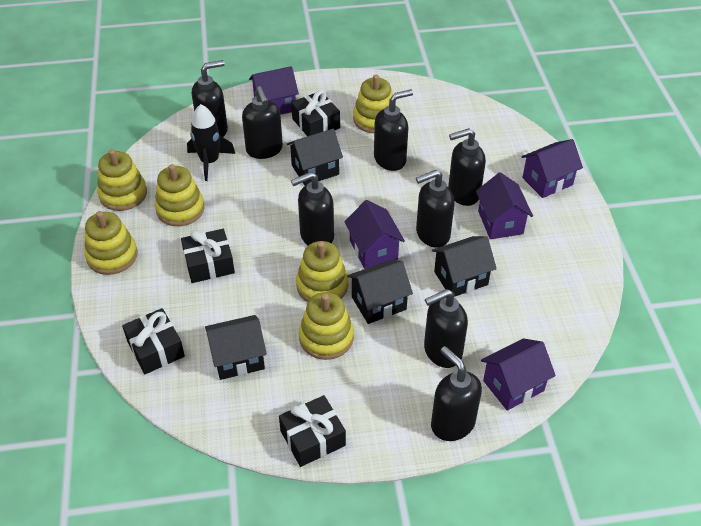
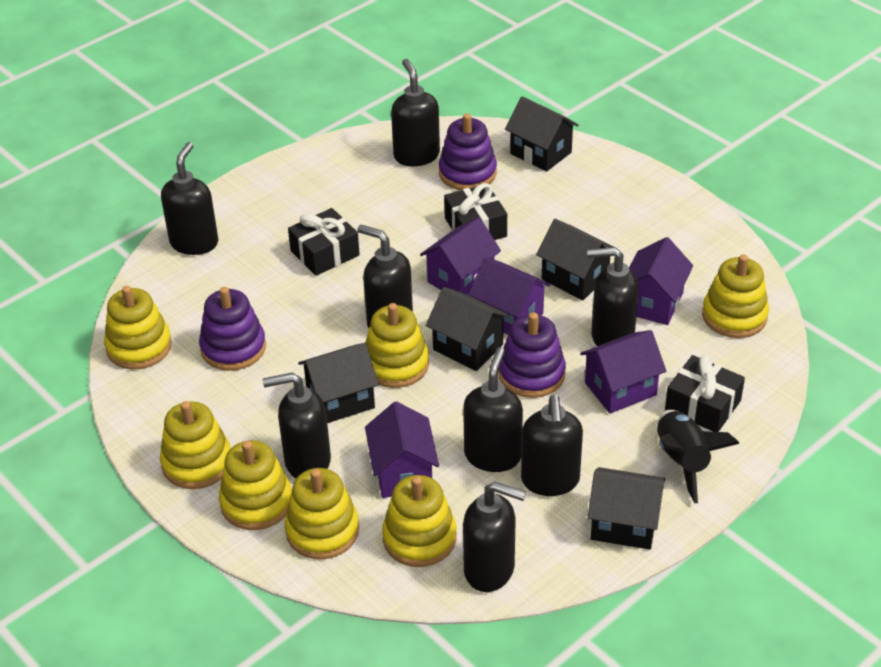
black gift: [122,308,185,374] [181,229,235,283] [279,395,346,467] [291,90,340,136] = 4 -> [288,208,360,276] [444,183,507,240] [665,355,745,432] = 3
black house: [205,315,267,380] [286,129,343,186] [347,260,413,324] [432,236,497,297] = 4 -> [298,343,379,423] [426,287,510,371] [505,96,579,172] [536,219,614,300] [587,467,665,550] = 5
purple stacking toy: none = 0 -> [199,287,266,371] [439,113,497,190] [498,312,566,398] = 3
yellow stacking toy: [84,211,138,275] [97,149,147,211] [155,164,205,226] [296,241,348,302] [299,292,354,360] [353,75,393,133] = 6 -> [104,286,172,369] [160,401,231,489] [219,440,292,530] [285,468,359,559] [365,303,429,388] [382,475,457,567] [702,254,769,338] = 7

